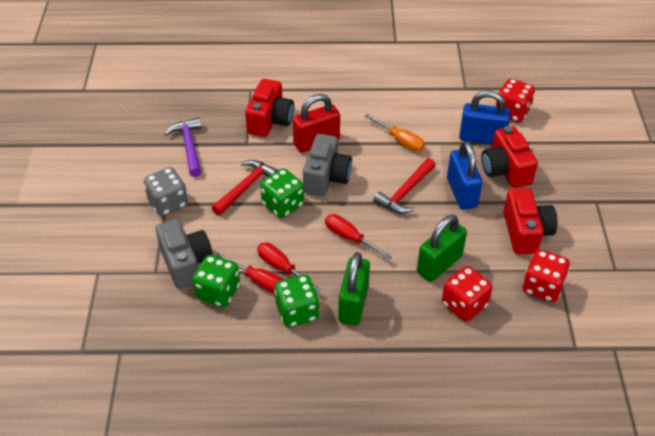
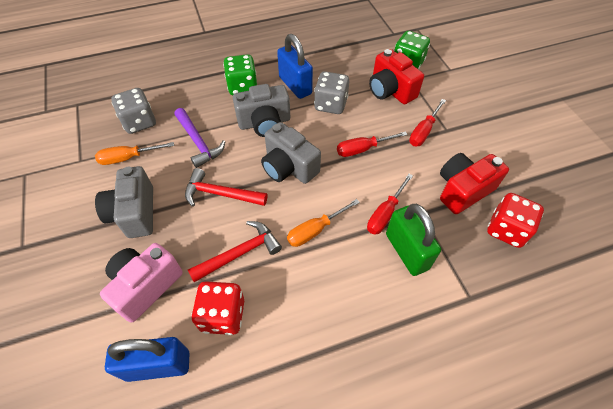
green dice: [192,255,240,307] [260,168,304,218] [274,274,319,327] = 3 -> [223,54,257,95] [394,31,430,69] = 2
green padlock: [338,252,370,325] [417,215,467,282] = 2 -> [386,204,441,276] = 1
grey camera: [156,219,213,289] [303,134,352,196] = 2 -> [95,166,153,238] [233,84,290,137] [261,122,321,184] = 3
grey dice: [144,167,188,216] = 1 -> [111,88,156,134] [314,71,349,114] = 2
orange screwdriver: [365,114,425,152] = 1 -> [95,142,174,165] [287,199,360,247] = 2
pink camera: none = 0 -> [100,243,183,322] = 1
red camera: [245,79,294,137] [481,126,538,188] [503,188,558,254] = 3 -> [369,49,424,104] [440,153,509,214] = 2
red dice: [442,266,492,322] [495,78,535,123] [522,249,570,302] = 3 -> [191,281,244,335] [487,193,544,248] = 2
red padlock: [292,94,340,153] = 1 -> none = 0

